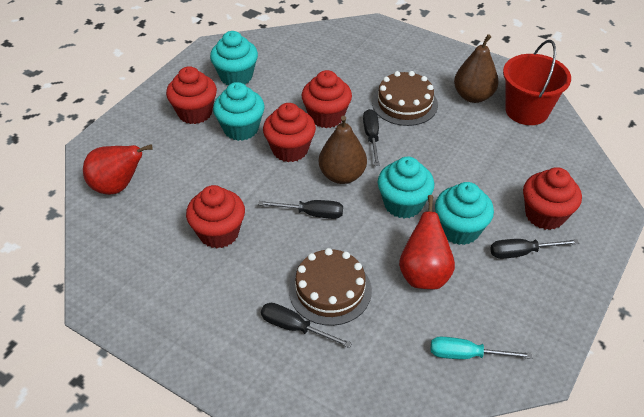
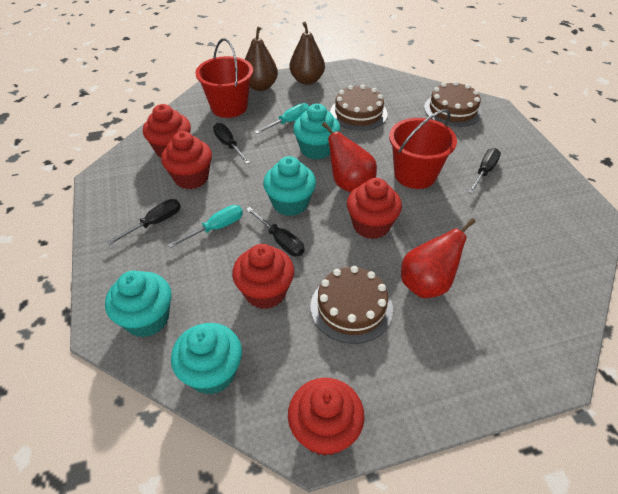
brown cake: [289,248,372,326] [372,71,438,126] = 2 -> [310,266,393,344] [330,84,388,131] [424,81,482,127] = 3
red bucket: [503,40,571,125] = 1 -> [195,38,253,118] [389,109,457,189] = 2
turquoise screwdriver: [431,337,532,359] = 1 -> [168,205,243,248] [255,103,309,134] = 2

